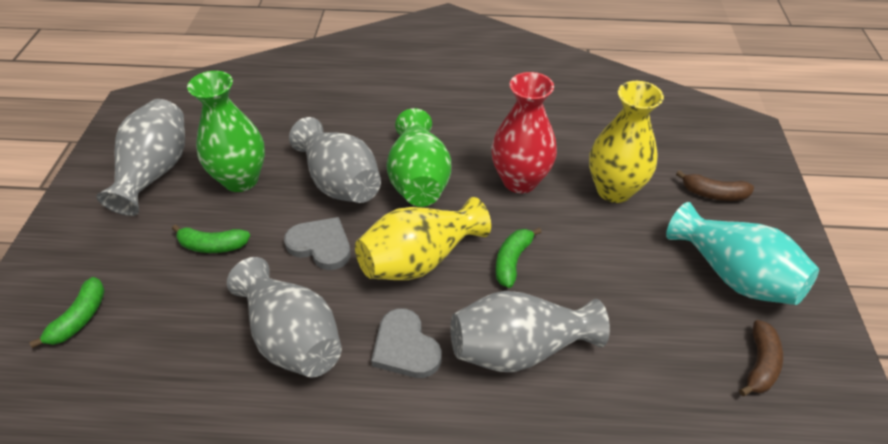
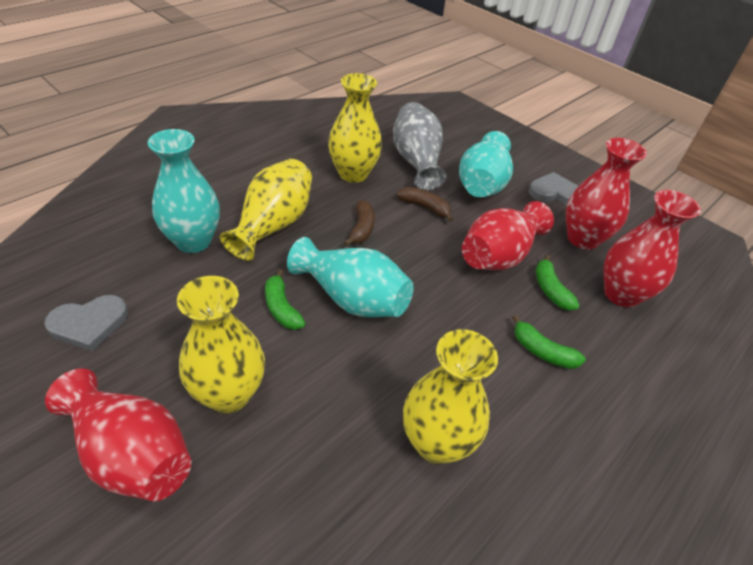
green vase: [187,71,265,192] [386,108,451,207] = 2 -> none = 0
grey vase: [97,99,185,216] [227,257,342,378] [289,117,381,203] [450,291,610,372] = 4 -> [393,102,447,191] = 1
red vase: [491,72,557,193] = 1 -> [45,368,191,501] [462,201,554,270] [566,138,647,250] [604,190,701,308] = 4
turquoise vase: [666,202,819,305] = 1 -> [148,129,220,253] [287,237,414,318] [459,131,513,197] = 3
yellow vase: [355,197,491,280] [589,81,664,203] = 2 -> [177,276,265,413] [220,159,312,261] [328,73,382,183] [403,329,498,464] = 4

